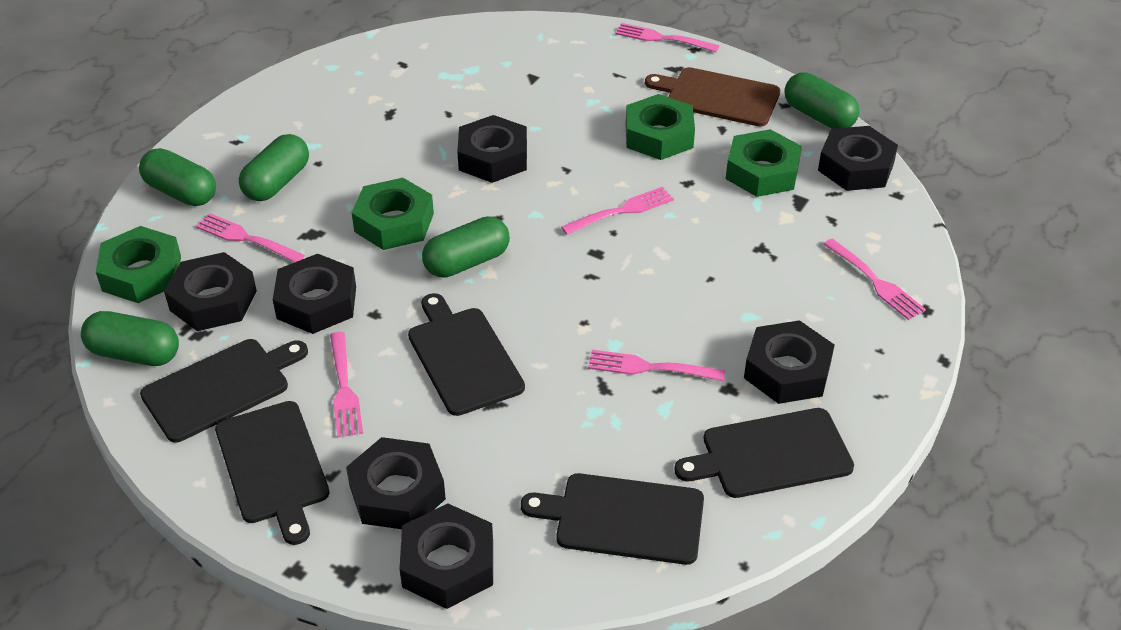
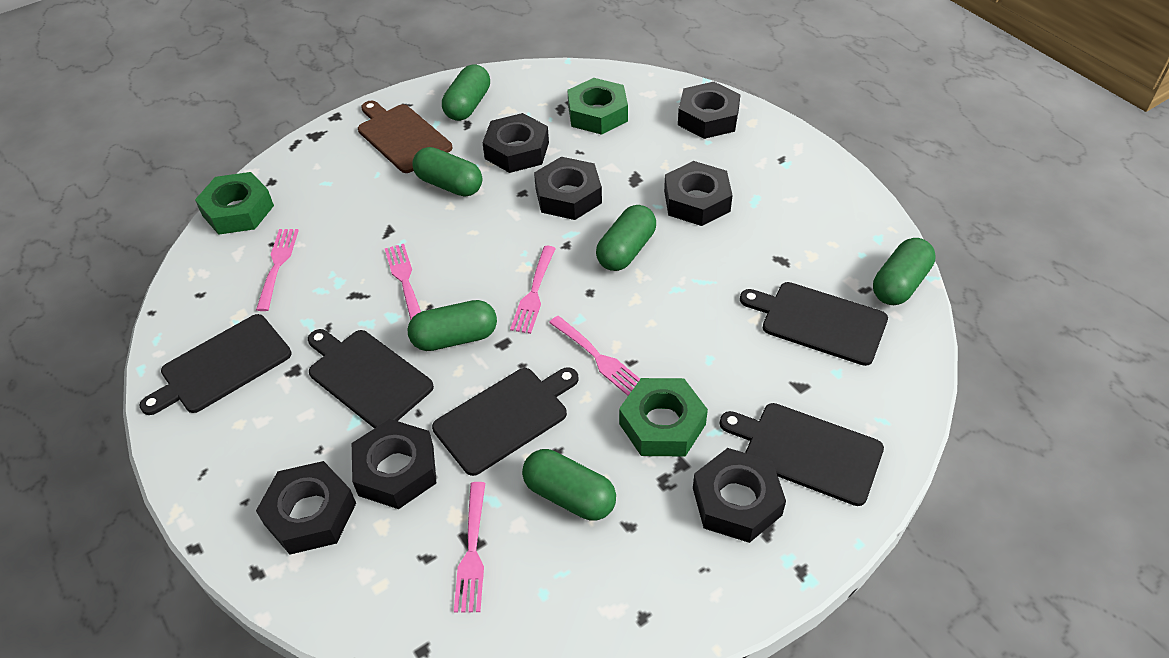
green capsule: [81,311,179,366] [139,148,216,206] [239,134,309,201] [422,216,510,278] [785,72,860,129] = 5 -> [407,300,497,351] [412,147,482,197] [442,64,490,121] [522,449,616,521] [596,205,656,271] [873,238,936,305] = 6
green nut: [96,226,181,303] [352,178,434,250] [626,94,695,160] [726,129,802,197] = 4 -> [195,172,274,235] [567,78,628,135] [619,378,708,457] = 3
pink fork: [196,213,305,262] [330,332,363,437] [561,187,674,235] [588,350,725,382] [615,23,720,52] [823,238,926,320] = 6 -> [256,229,299,311] [384,244,421,320] [454,482,485,612] [510,246,556,334] [549,316,640,396] = 5

